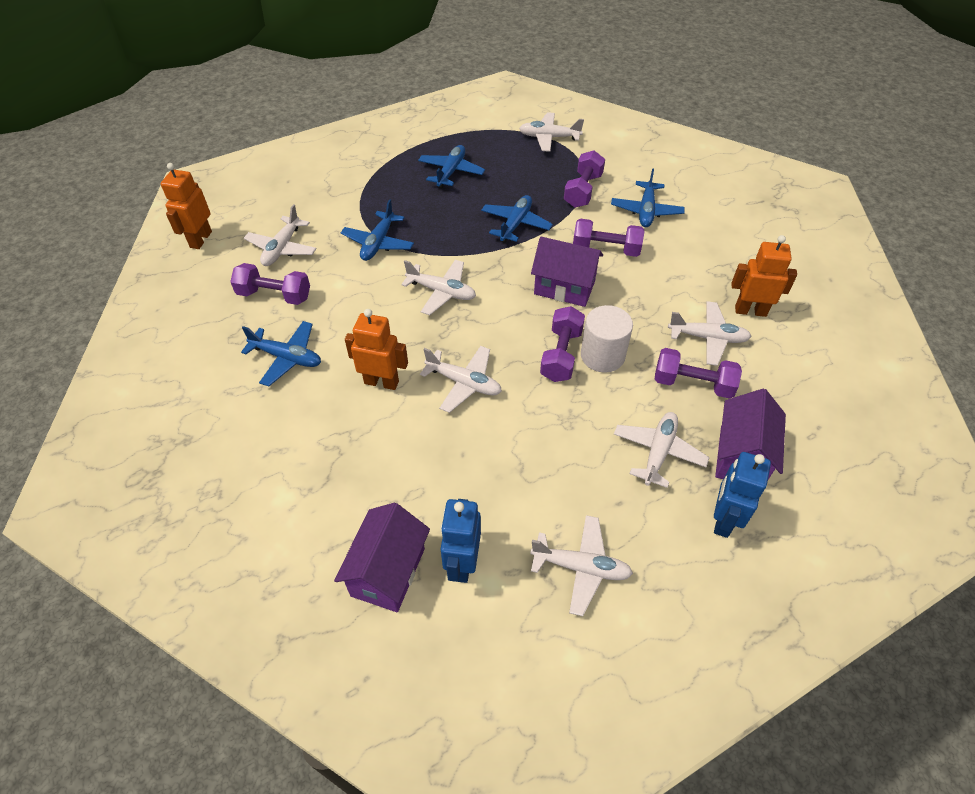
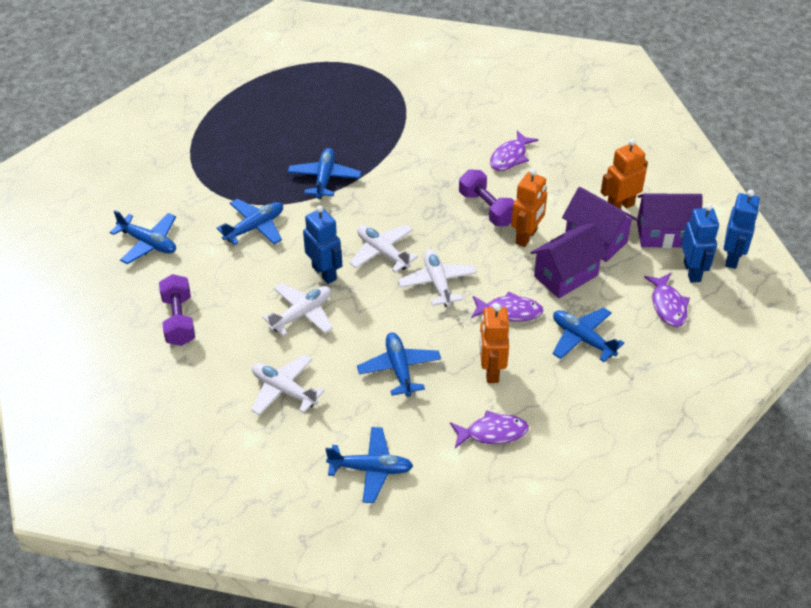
blue plane: [241,321,321,386] [341,199,414,261] [418,145,485,188] [481,195,553,243] [611,168,685,227] = 5 -> [110,210,176,264] [217,199,283,245] [288,148,361,199] [325,427,413,503] [357,333,441,397] [553,307,624,362] = 6
blue robot: [440,499,481,583] [714,452,771,538] = 2 -> [303,205,342,284] [682,204,719,283] [724,190,760,269] = 3
purple dumbbell: [230,263,310,305] [540,306,585,382] [564,150,605,208] [573,219,645,257] [655,348,742,399] = 5 -> [159,274,195,346] [459,170,515,226] = 2
purple fish: none = 0 -> [450,410,529,448] [471,291,544,321] [490,130,538,171] [644,273,690,327] = 4
white cylinder: [581,305,633,372] = 1 -> none = 0
white plane: [244,204,317,266] [401,260,476,315] [420,346,502,413] [519,112,584,152] [530,515,633,616] [614,412,710,488] [668,301,752,366] = 7 -> [251,354,325,415] [262,283,333,336] [349,225,418,273] [398,250,477,307] = 4

